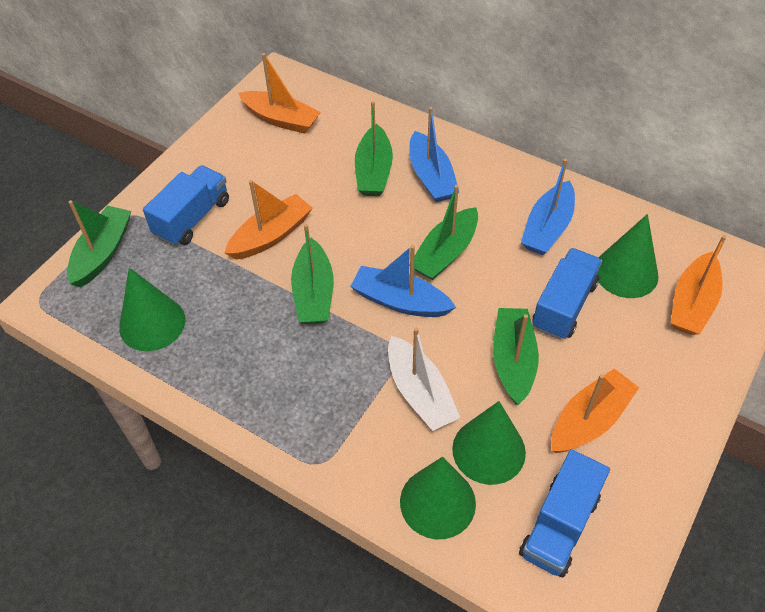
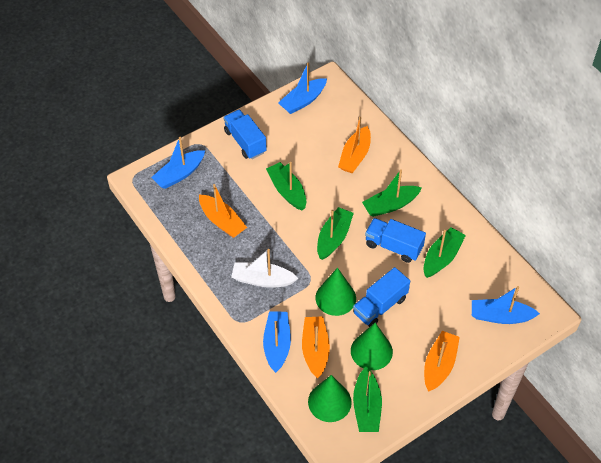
blue boat: [350,245,456,317] [409,107,459,202] [521,158,575,255] = 3 -> [151,137,205,189] [263,311,291,373] [278,62,327,114] [472,286,540,324] = 4
green cone: [119,268,185,351] [400,457,476,539] [452,401,526,485] [597,214,658,298] = 4 -> [308,375,352,422] [315,268,356,316] [351,323,393,370] = 3

